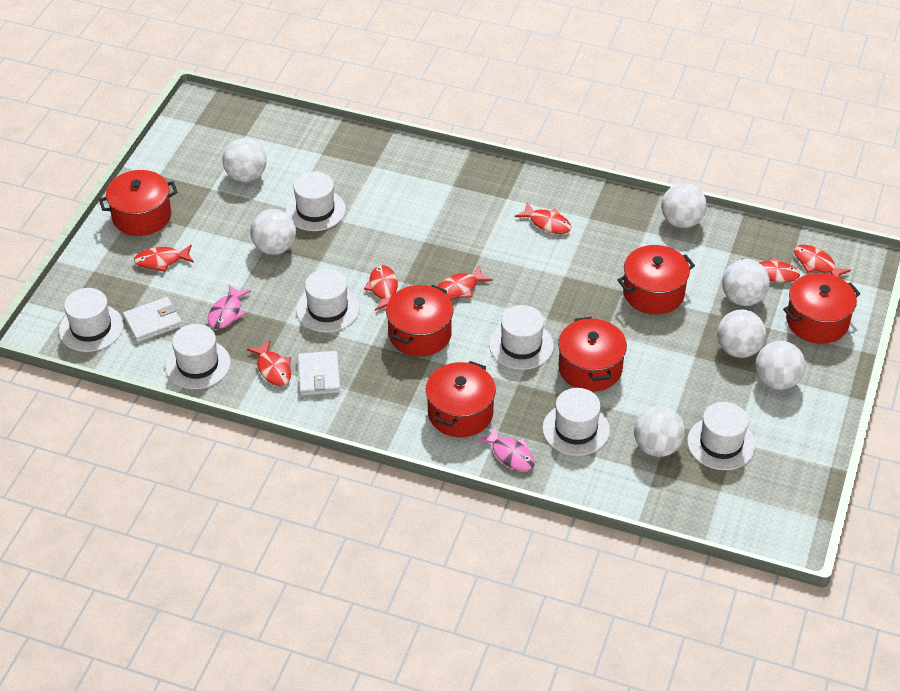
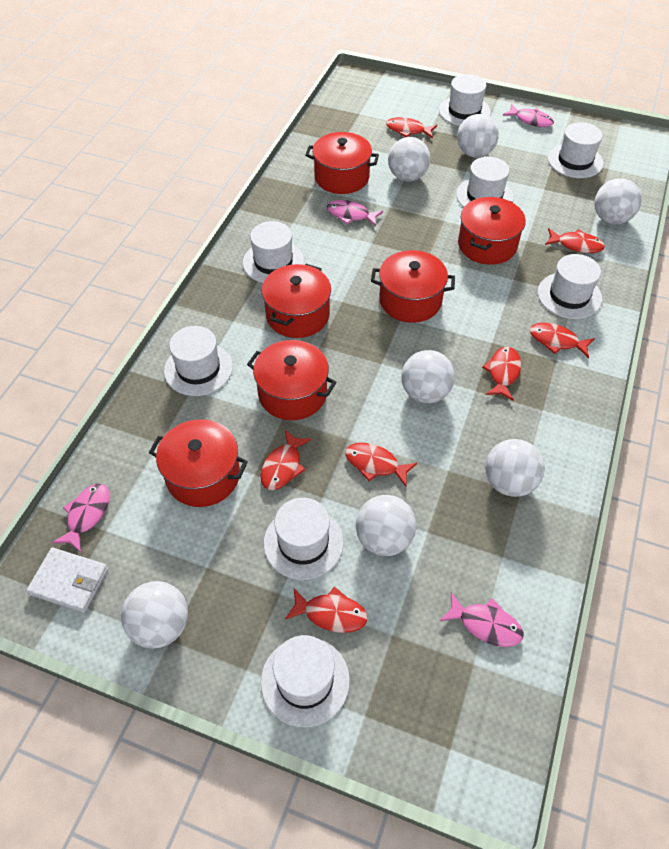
pink fish: [208,284,251,329] [476,425,535,471] = 2 -> [52,484,110,552] [327,200,383,226] [440,592,523,647] [503,104,554,127] = 4
white hat: [59,288,123,352] [165,324,231,389] [286,172,346,231] [296,269,360,332] [489,305,554,370] [542,388,610,456] [687,402,756,470] = 7 -> [164,326,233,396] [243,221,304,283] [261,635,350,727] [264,498,344,580] [439,74,491,126] [456,157,514,207] [538,254,602,319] [548,122,604,178] = 8
white wallet: [123,297,182,342] [298,351,340,396] = 2 -> [26,547,108,613] = 1

